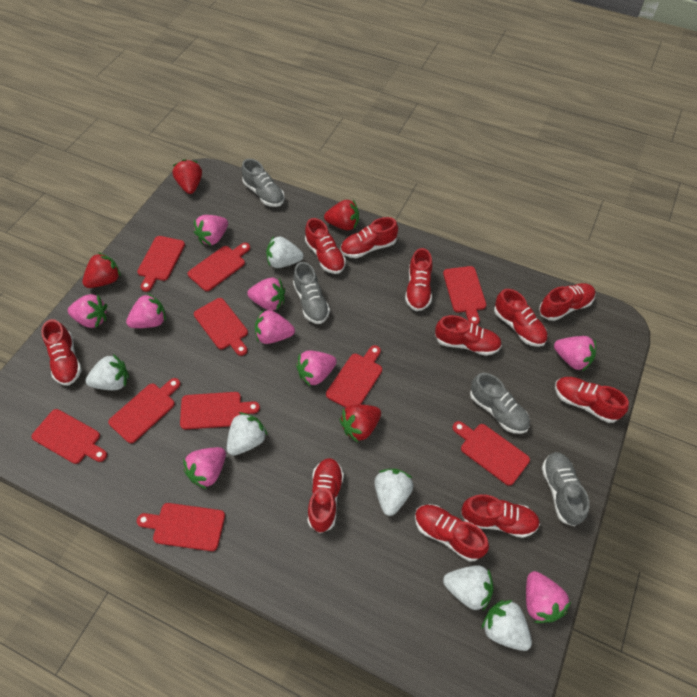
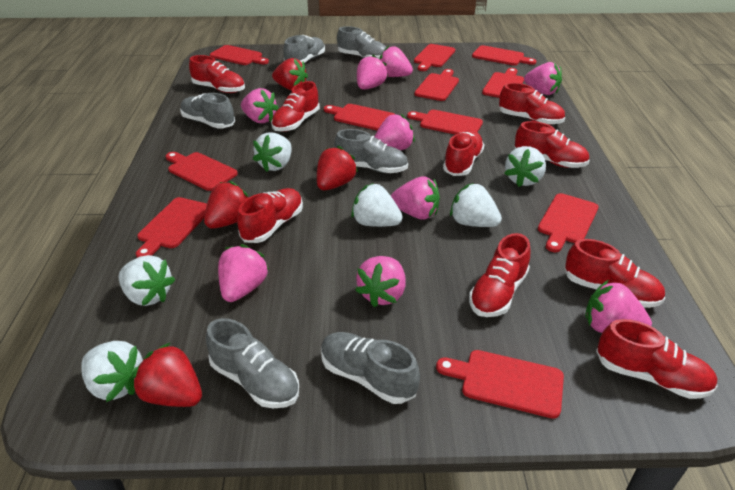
grey shoe: [242,159,285,207] [293,262,330,324] [470,373,530,434] [542,452,590,527] = 4 -> [180,93,235,128] [206,318,299,408] [283,35,325,63] [321,332,420,404] [334,129,408,173] [337,26,386,59] = 6
red cutting board: [31,409,107,464] [108,378,180,443] [137,236,185,292] [137,503,225,551] [180,392,260,429] [188,243,250,291] [194,298,248,356] [326,345,382,408] [443,266,486,325] [452,421,530,486] = 10 -> [136,197,207,258] [166,152,238,191] [210,45,269,65] [324,104,395,131] [407,110,483,135] [414,44,455,71] [414,69,459,101] [436,350,564,419] [472,45,537,66] [482,68,524,98] [538,193,599,252] = 11
red shoe: [41,319,82,386] [305,218,346,274] [308,458,344,533] [341,217,398,258] [405,248,432,311] [415,504,489,561] [435,315,502,356] [461,494,540,538] [494,289,548,347] [539,283,595,321] [555,377,629,423] = 11 -> [189,55,245,93] [237,188,303,243] [271,81,320,132] [443,130,484,176] [469,233,530,317] [499,83,565,125] [514,121,590,168] [565,239,665,308] [596,319,718,399] = 9

